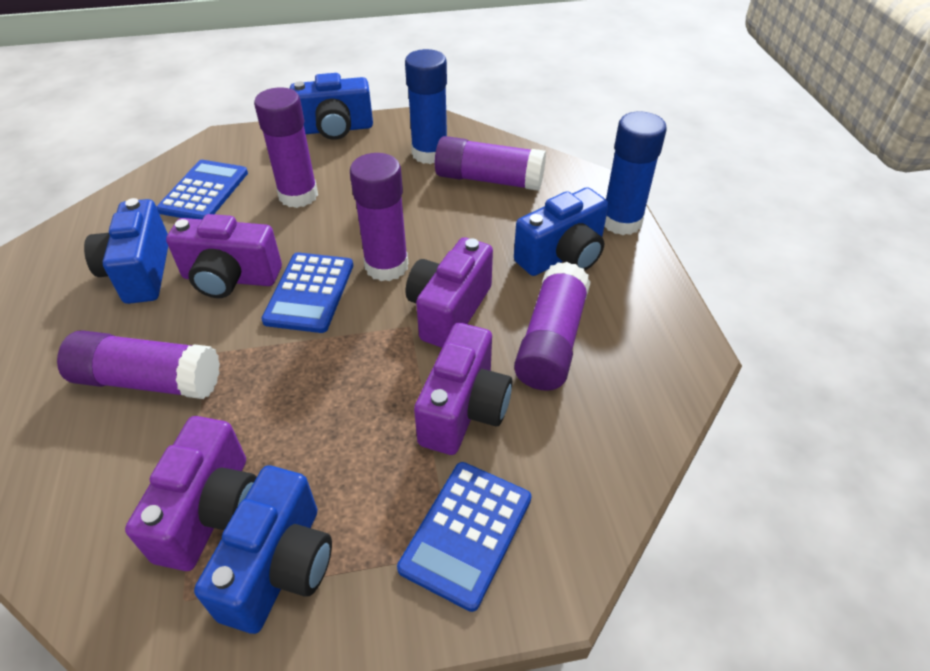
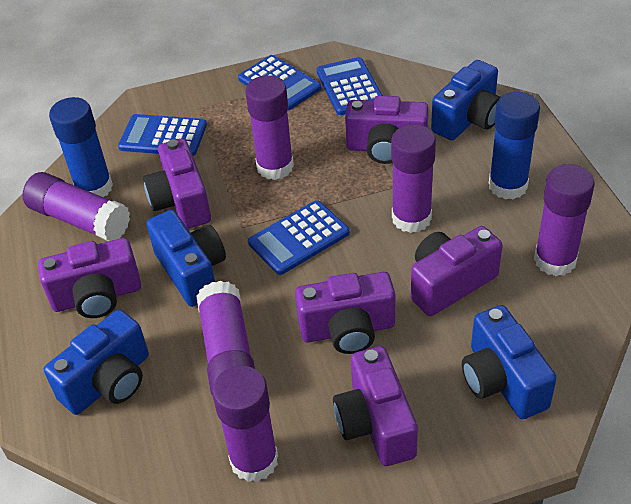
blue calculator: [156,160,248,219] [261,252,353,333] [397,462,532,612] = 3 -> [118,114,207,156] [238,55,321,111] [248,200,350,275] [316,57,383,115] = 4
purple camera: [125,416,257,571] [166,214,282,298] [406,237,493,348] [414,323,512,455] = 4 -> [38,238,141,318] [143,138,211,229] [295,272,395,354] [333,346,418,466] [345,96,429,164] [411,226,502,316] = 6
purple glue stick: [57,330,220,399] [254,87,318,208] [350,153,408,281] [435,136,546,191] [514,262,591,391] = 5 -> [22,172,130,241] [196,281,255,396] [212,366,278,482] [245,75,294,180] [391,124,436,233] [534,164,595,276] = 6

